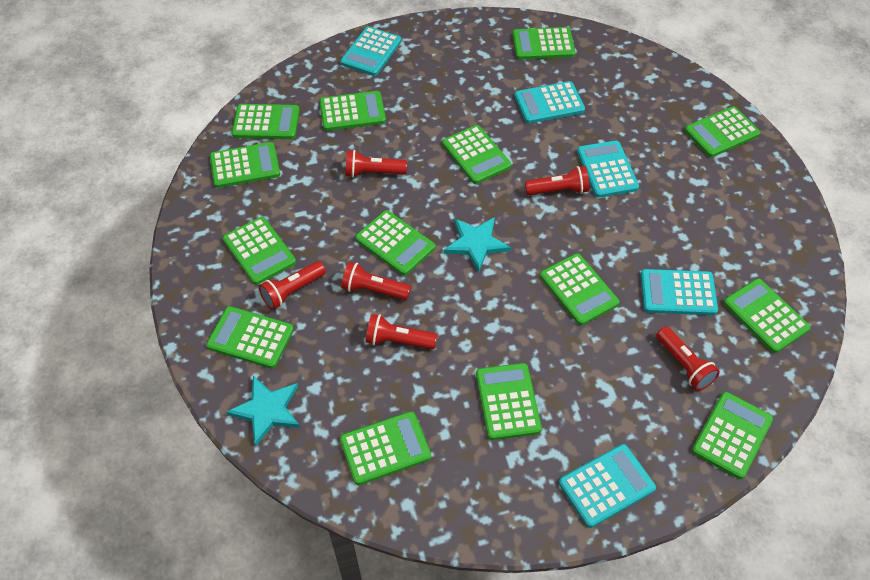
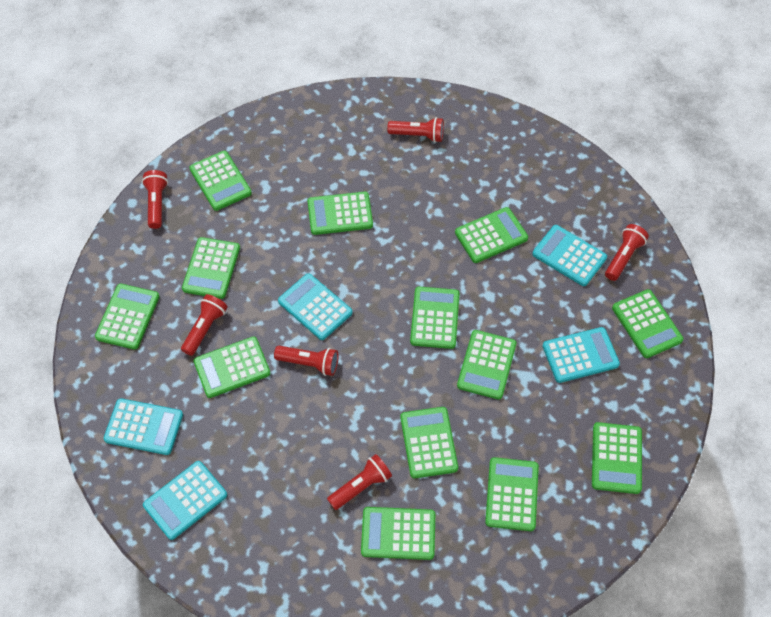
green calculator: [206,306,294,369] [210,142,280,188] [223,217,296,285] [232,104,300,139] [319,91,386,131] [340,411,431,485] [355,210,435,276] [442,125,511,184] [476,363,542,440] [512,27,575,60] [540,253,619,325] [684,106,760,157] [692,392,773,479] [723,278,810,353] = 14 -> [95,284,160,350] [182,237,240,299] [189,151,252,211] [193,336,271,398] [308,192,373,235] [361,507,435,560] [400,407,458,478] [410,287,459,349] [455,207,528,263] [457,330,516,400] [485,457,539,531] [592,422,642,494] [612,289,684,358] = 13
turquoise star: [226,376,300,446] [444,217,511,272] = 2 -> none = 0

